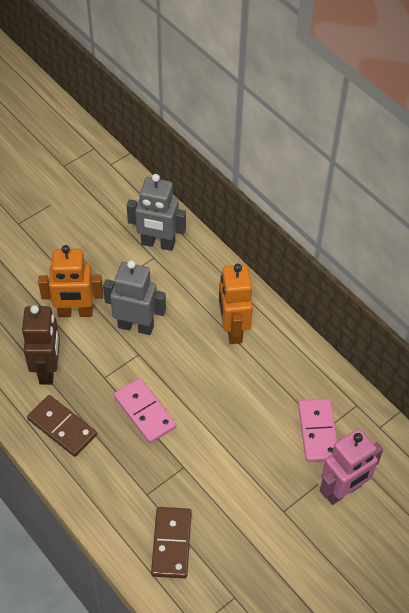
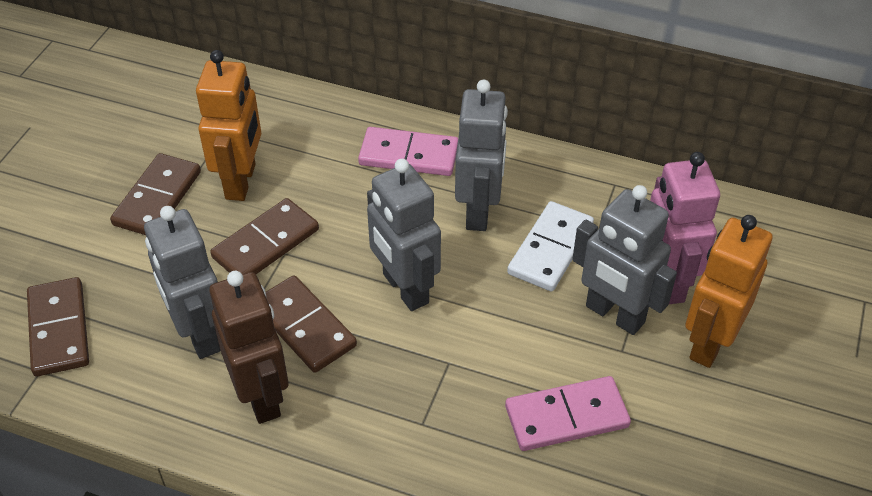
brown domino: [27,395,97,457] [151,507,192,578] = 2 -> [27,277,89,377] [110,153,201,235] [210,198,319,274] [266,275,357,373] = 4
grey robot: [103,260,166,335] [127,174,186,251] = 2 -> [144,206,220,359] [367,159,441,311] [455,80,508,231] [572,185,677,335] = 4
white domino: none = 0 -> [507,201,594,292] = 1

